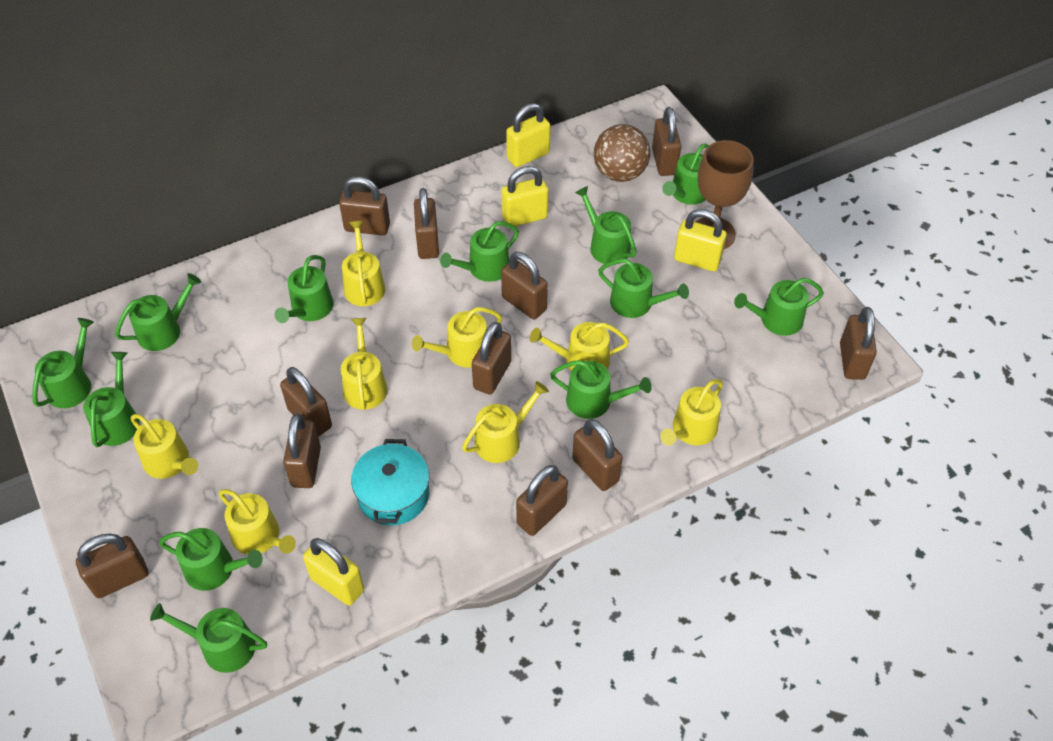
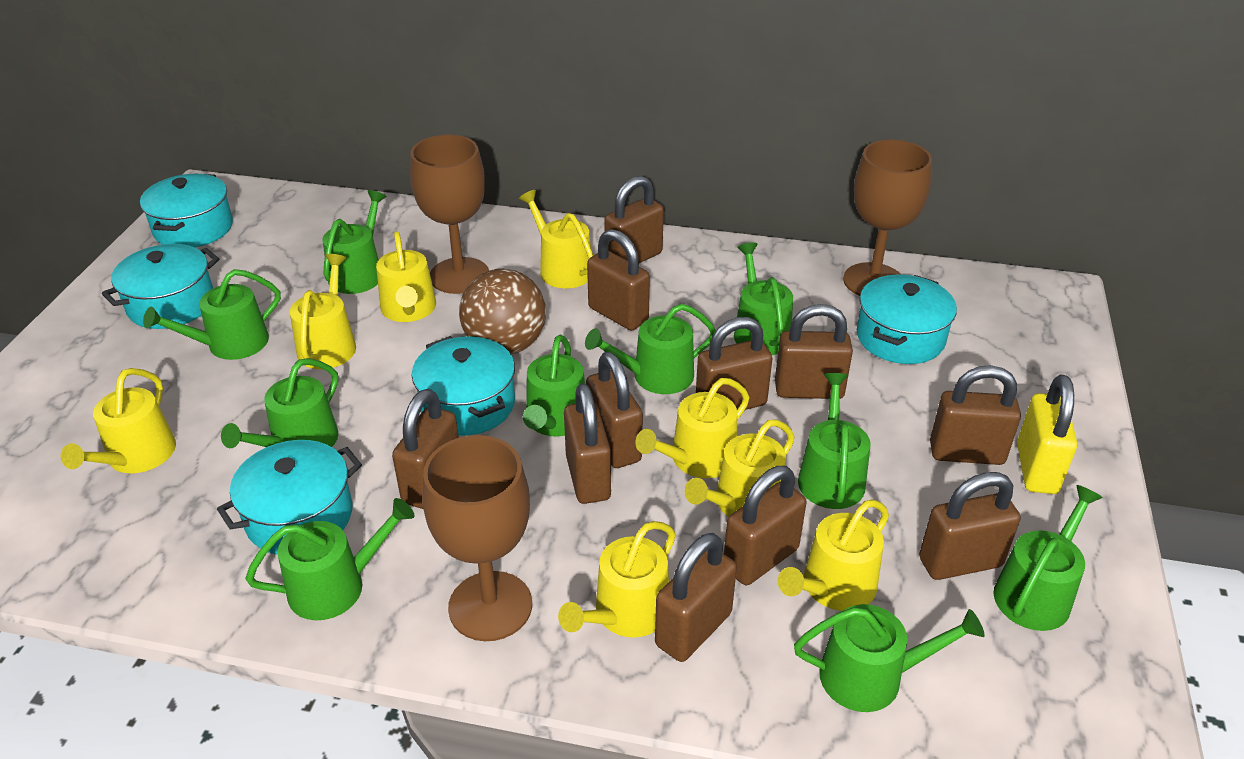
brown goblet: [696,140,754,249] = 1 -> [410,135,489,294] [423,435,532,641] [843,139,932,296] = 3
green watering can: [32,318,94,408] [83,352,140,447] [115,273,201,351] [150,603,267,673] [159,528,263,591] [275,255,333,323] [440,221,519,282] [550,360,652,419] [575,186,637,265] [598,259,689,318] [662,144,709,205] [734,278,824,336] = 12 -> [143,269,281,360] [221,358,338,448] [246,498,415,620] [322,190,386,294] [523,335,585,437] [585,304,716,394] [734,243,793,355] [794,604,985,712] [798,373,871,509] [994,485,1103,631] = 10
turquoise pot: [351,439,429,526] = 1 -> [102,244,219,329] [140,173,233,247] [217,440,362,555] [412,336,515,436] [857,275,957,364] = 5
yellow padlock: [303,538,364,606] [501,166,548,226] [506,103,550,167] [674,209,727,271] = 4 -> [1017,375,1077,494] = 1

